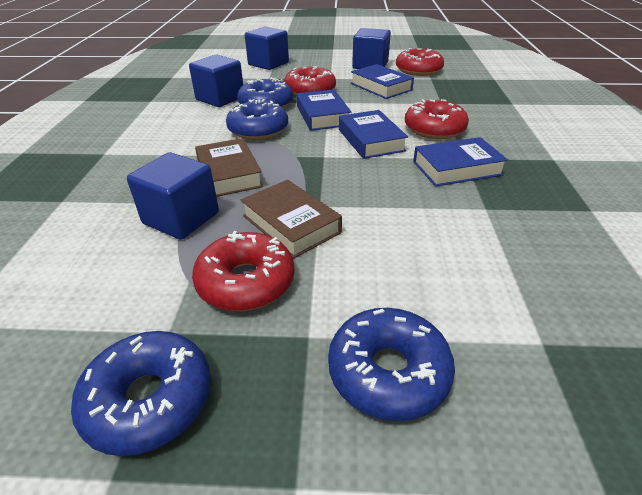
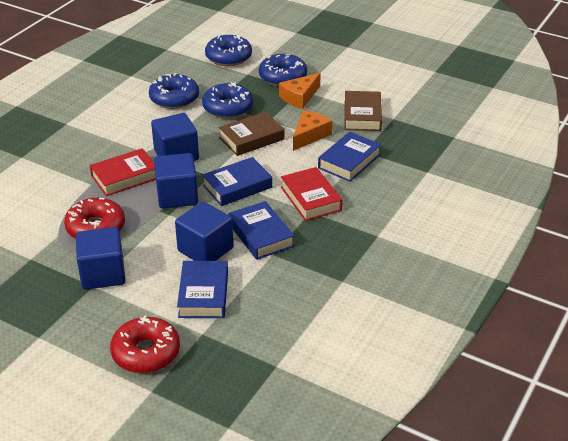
orange cheese: none = 0 -> [279,73,321,109] [293,110,332,151] = 2
red book: none = 0 -> [90,148,156,196] [281,167,342,221] = 2
red donut: [192,231,295,311] [284,66,336,96] [396,48,444,76] [405,99,469,139] = 4 -> [64,198,125,239] [110,315,180,373] = 2

